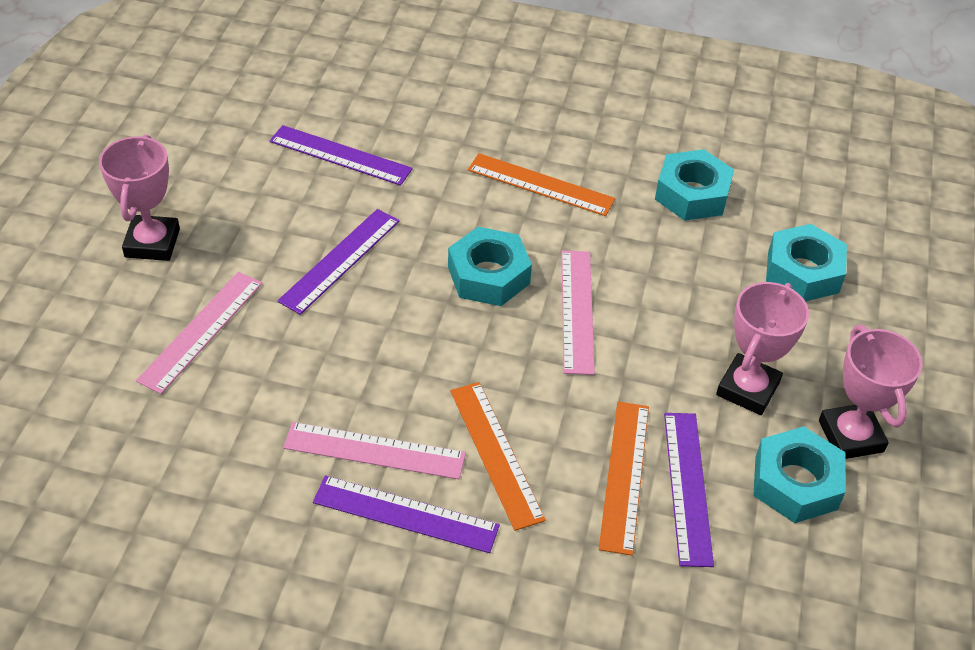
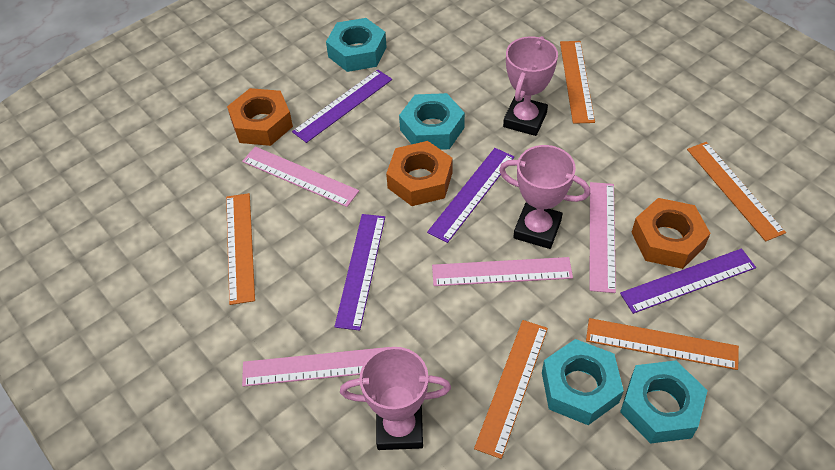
orange nut: none = 0 -> [227,88,293,146] [386,141,453,206] [631,198,711,269] = 3
orange ruler: [450,382,546,531] [468,153,615,216] [599,401,649,556] = 3 -> [226,193,255,305] [474,320,548,459] [560,41,595,124] [586,318,739,370] [687,142,786,241] = 5
pink ruler: [136,272,262,394] [283,422,466,479] [561,250,595,375] = 3 -> [242,147,359,207] [242,347,388,387] [432,257,573,286] [589,182,616,293] = 4

